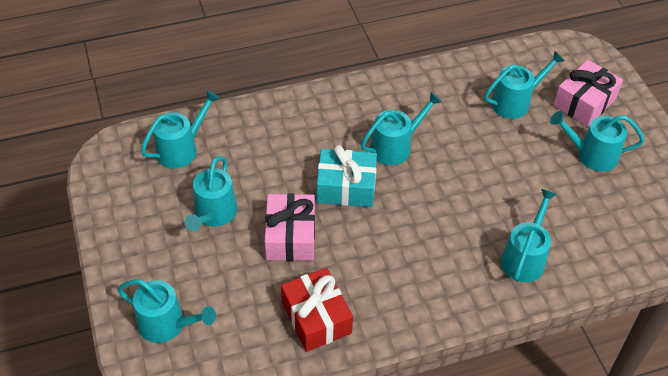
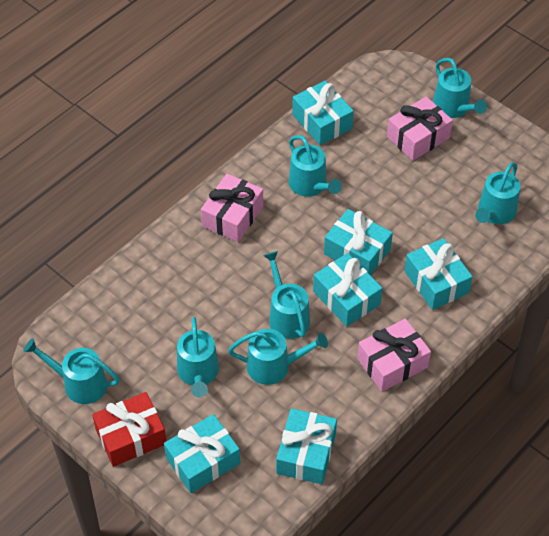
pink gift: [265,193,315,261] [553,60,623,127] = 2 -> [201,174,263,242] [357,319,431,392] [387,97,453,161] = 3
turquoise gift: [317,145,377,207] = 1 -> [164,414,240,493] [276,408,337,484] [292,81,354,145] [313,253,382,327] [324,209,393,276] [404,238,473,310] = 6

